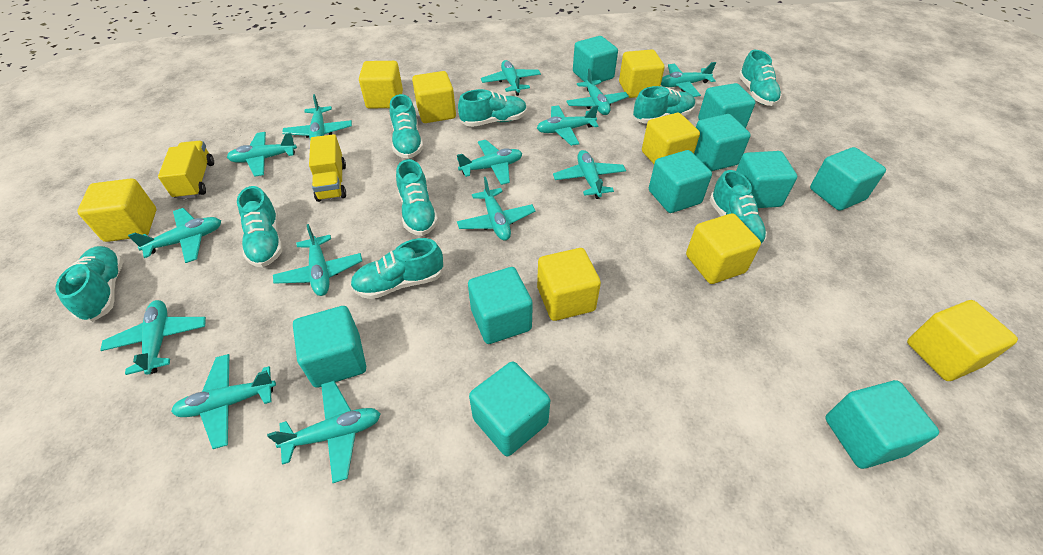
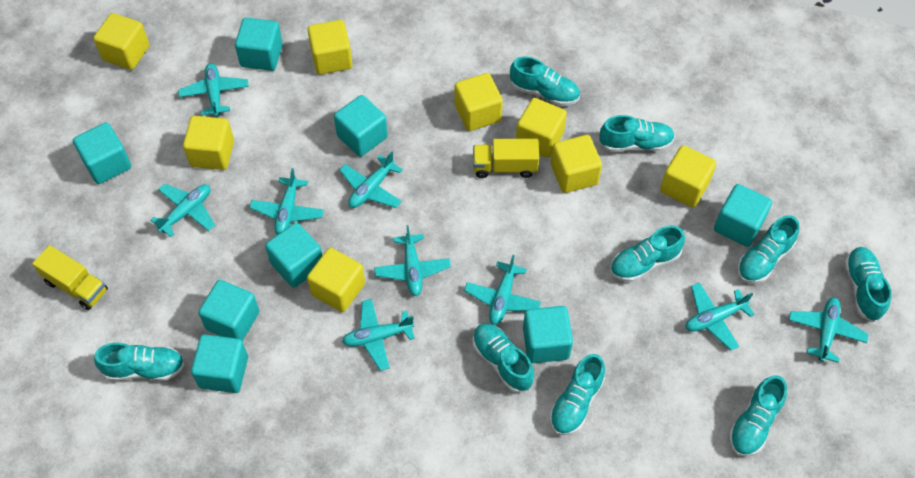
turquoise cube: [293,306,366,388] [468,267,533,344] [469,361,550,456] [573,36,618,82] [649,150,712,213] [694,114,751,171] [698,83,755,128] [736,151,797,208] [810,147,886,211] [825,380,939,469] = 10 -> [73,122,131,184] [191,334,248,393] [198,280,259,341] [235,18,283,71] [265,223,322,288] [334,95,388,157] [523,306,573,363] [714,184,772,247] = 8
turquoise plane: [100,300,206,375] [128,208,221,263] [171,354,276,449] [227,132,297,177] [267,381,381,483] [273,224,362,296] [282,94,352,138] [457,140,522,185] [457,177,535,241] [481,60,541,96] [537,105,599,146] [553,150,626,199] [566,68,629,115] [661,62,716,97] = 14 -> [151,184,215,237] [178,63,249,117] [249,168,324,235] [339,151,403,208] [342,299,415,371] [374,225,451,296] [464,255,541,325] [686,282,755,350] [789,297,869,363] = 9

